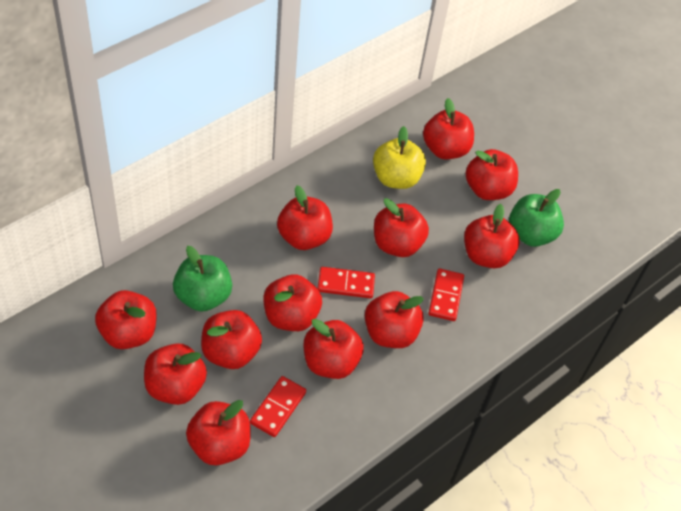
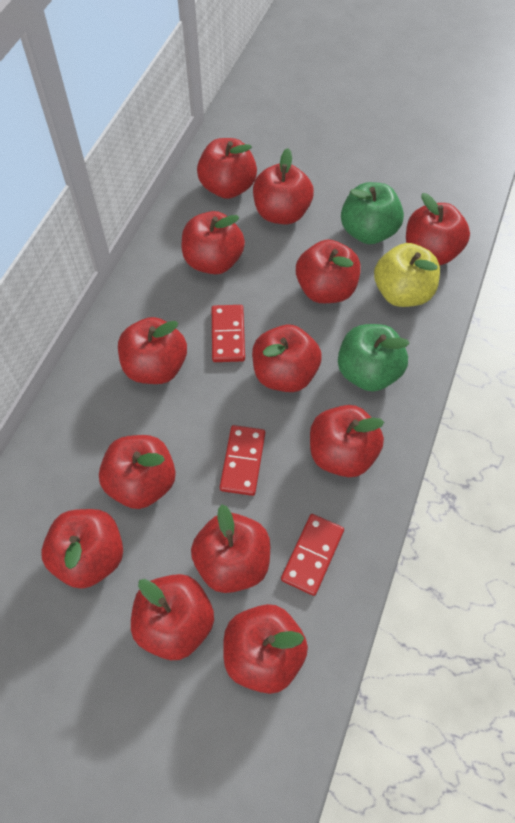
red apple: [95,290,157,349] [144,343,207,405] [186,400,251,465] [201,310,262,369] [264,274,322,331] [277,185,333,250] [304,319,364,379] [365,291,424,348] [374,198,429,257] [423,98,474,159] [464,204,520,268] [466,149,518,200] = 12 -> [41,509,123,589] [99,435,176,509] [118,317,187,384] [131,574,214,660] [182,211,245,274] [191,505,270,593] [197,138,257,199] [223,604,308,694] [252,325,322,392] [253,148,314,224] [296,239,361,303] [310,405,384,477] [406,193,470,265] = 13

